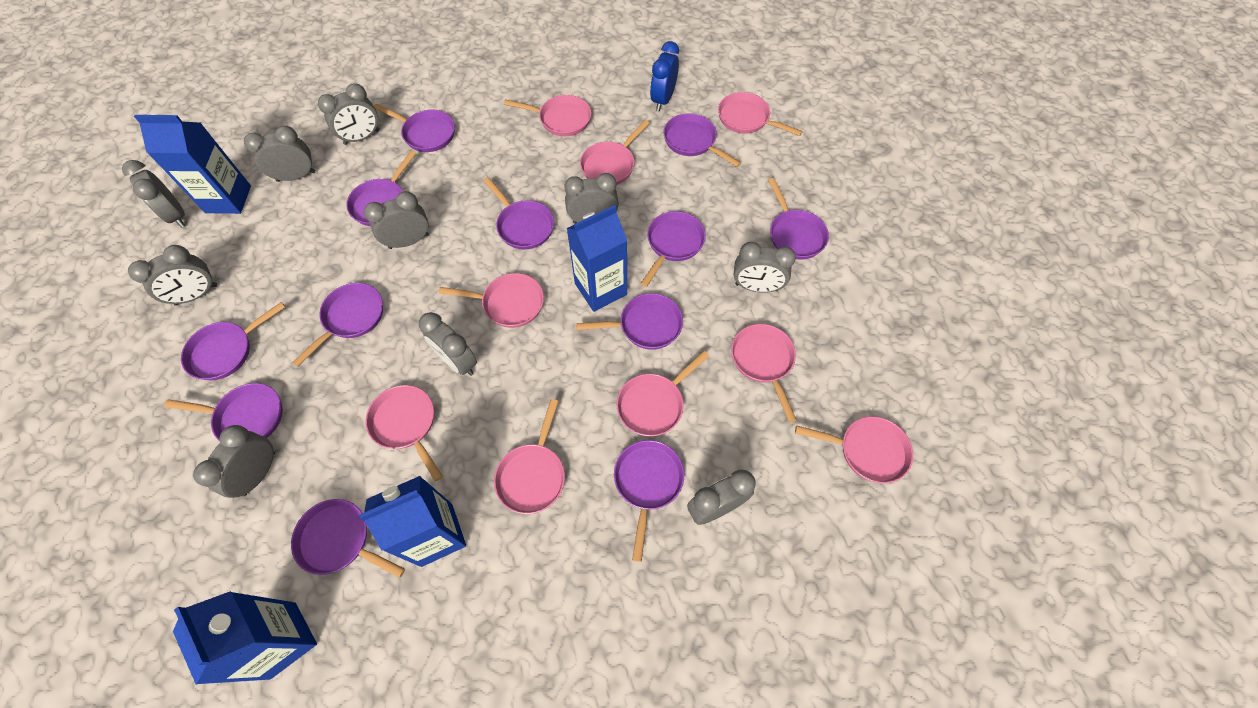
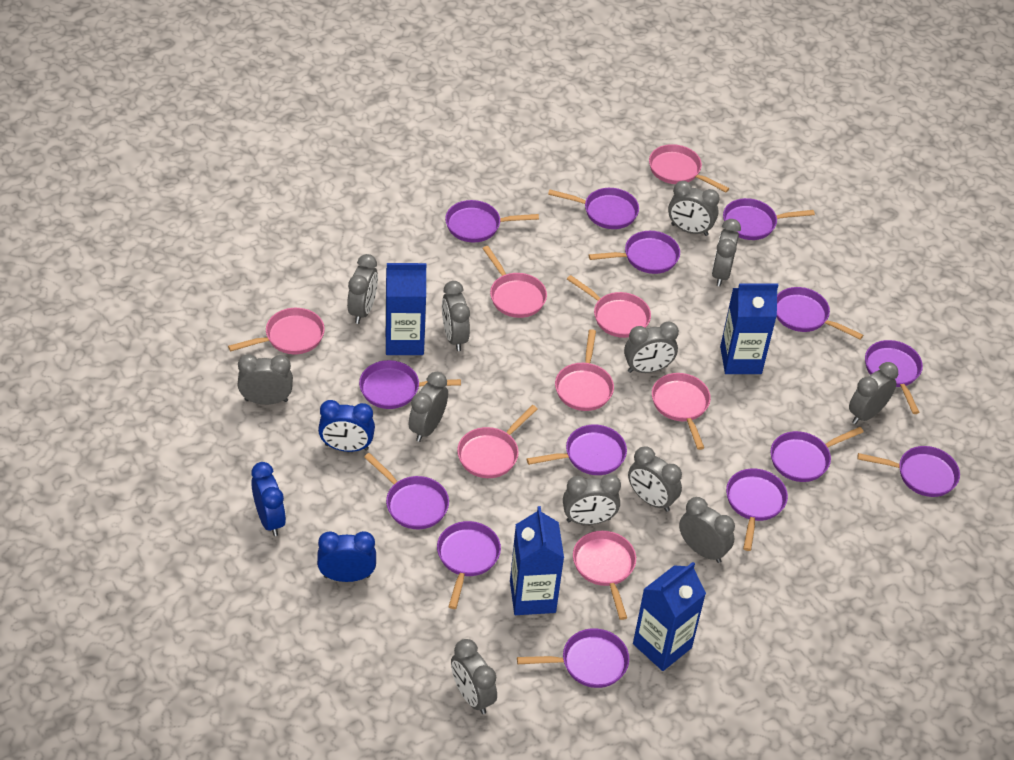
blue clock: [650,41,679,111] = 1 -> [251,462,286,536] [317,531,376,582] [318,400,375,452] = 3
grey clock: [122,160,185,227] [128,245,217,306] [193,425,275,498] [244,126,316,182] [318,84,380,145] [364,191,429,249] [419,312,477,376] [564,173,619,224] [687,470,756,525] [733,242,796,293] = 10 -> [238,354,293,405] [347,254,378,324] [409,372,448,442] [442,281,470,351] [451,639,497,714] [563,474,621,525] [624,322,679,373] [628,447,682,512] [668,181,720,236] [679,497,735,563] [712,219,741,286] [849,362,898,424] = 12
pink pan: [365,385,443,481] [439,273,544,328] [494,399,565,514] [504,95,591,136] [580,120,649,185] [617,351,709,437] [718,92,803,136] [731,324,797,423] [795,416,913,483] = 9 -> [228,308,325,354] [457,405,537,478] [482,246,547,318] [555,329,614,411] [567,275,651,338] [573,531,636,620] [649,144,729,192] [652,373,711,450] = 8
purple pan: [164,383,283,440] [181,302,285,380] [291,499,405,578] [292,283,383,367] [346,151,416,226] [374,104,455,152] [483,177,554,249] [576,293,683,350] [614,440,684,562] [641,211,706,287] [664,113,741,167] [768,178,829,260] = 12 -> [359,360,461,409] [364,453,449,529] [437,521,501,609] [445,200,539,242] [517,628,629,688] [527,425,627,475] [548,188,639,229] [589,231,680,274] [723,198,815,240] [726,468,788,551] [770,427,864,482] [777,287,863,340] [857,446,960,497] [865,340,923,414] = 14

